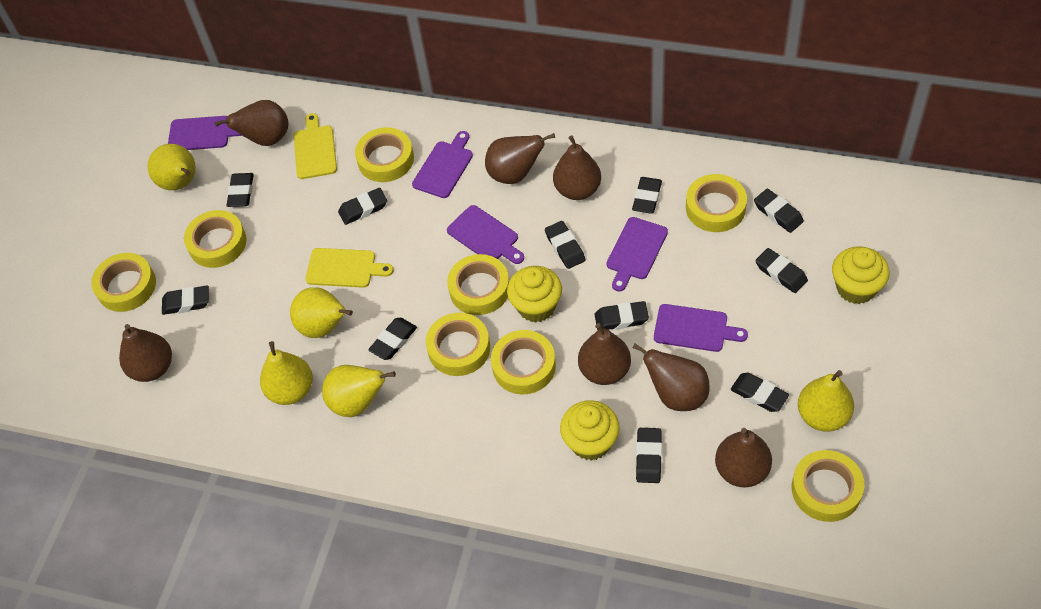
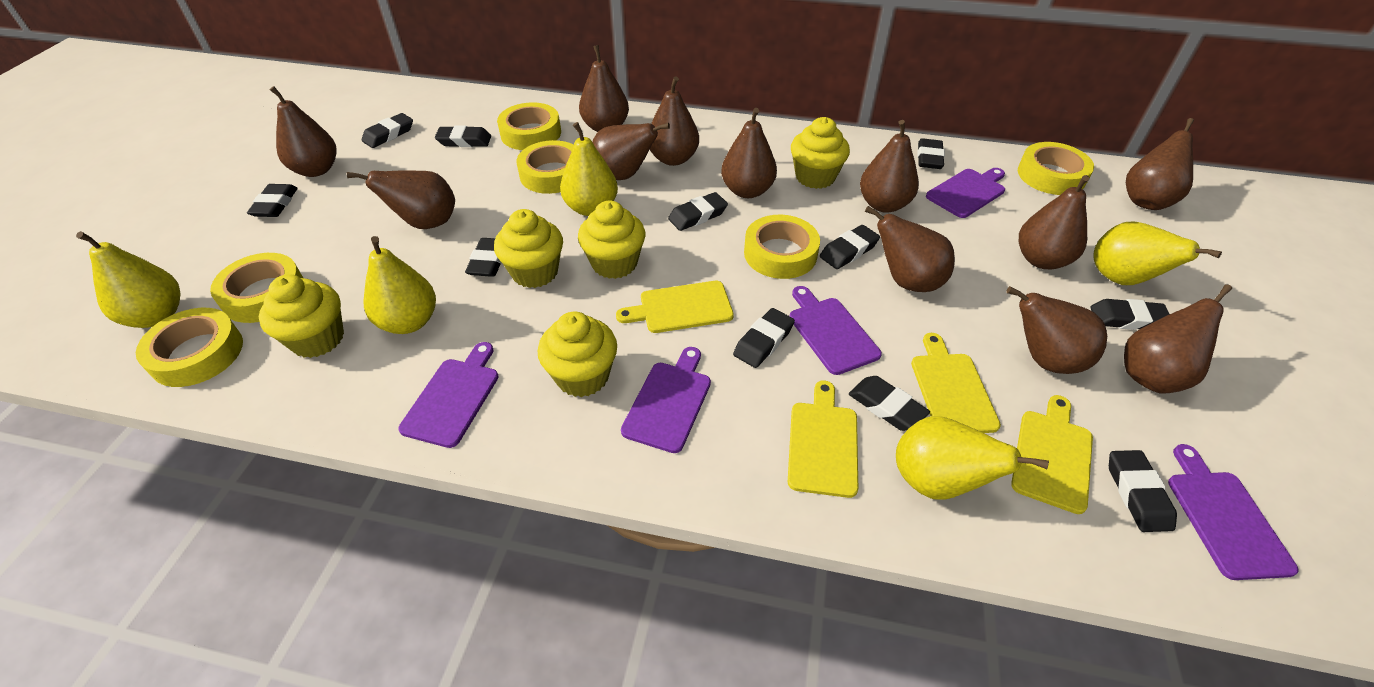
brown pear: [119,324,172,382] [214,100,288,146] [485,133,555,184] [553,135,601,200] [578,323,631,385] [632,343,710,411] [715,428,772,488] = 7 -> [270,86,336,177] [347,170,455,229] [579,45,629,132] [593,123,670,180] [650,76,699,166] [721,108,777,198] [860,120,919,213] [865,206,955,292] [1006,286,1107,374] [1019,175,1089,269] [1124,284,1232,394] [1126,118,1194,210] = 12
yellow cupcake: [507,266,562,323] [560,400,620,461] [832,246,889,304] = 3 -> [259,274,344,358] [494,209,563,288] [538,312,617,397] [578,200,645,279] [791,117,850,189] = 5
yellow cutting board: [294,113,337,179] [305,248,393,288] = 2 -> [616,281,734,333] [788,380,858,498] [911,333,1001,433] [1011,395,1093,514] = 4
yellow tape: [91,253,156,312] [184,210,247,268] [355,127,414,182] [426,313,490,376] [447,254,509,315] [491,330,556,394] [686,174,747,232] [792,450,864,522] = 8 -> [136,308,243,387] [210,253,303,323] [497,102,561,150] [516,140,574,194] [744,215,820,279] [1018,142,1094,195] = 6

